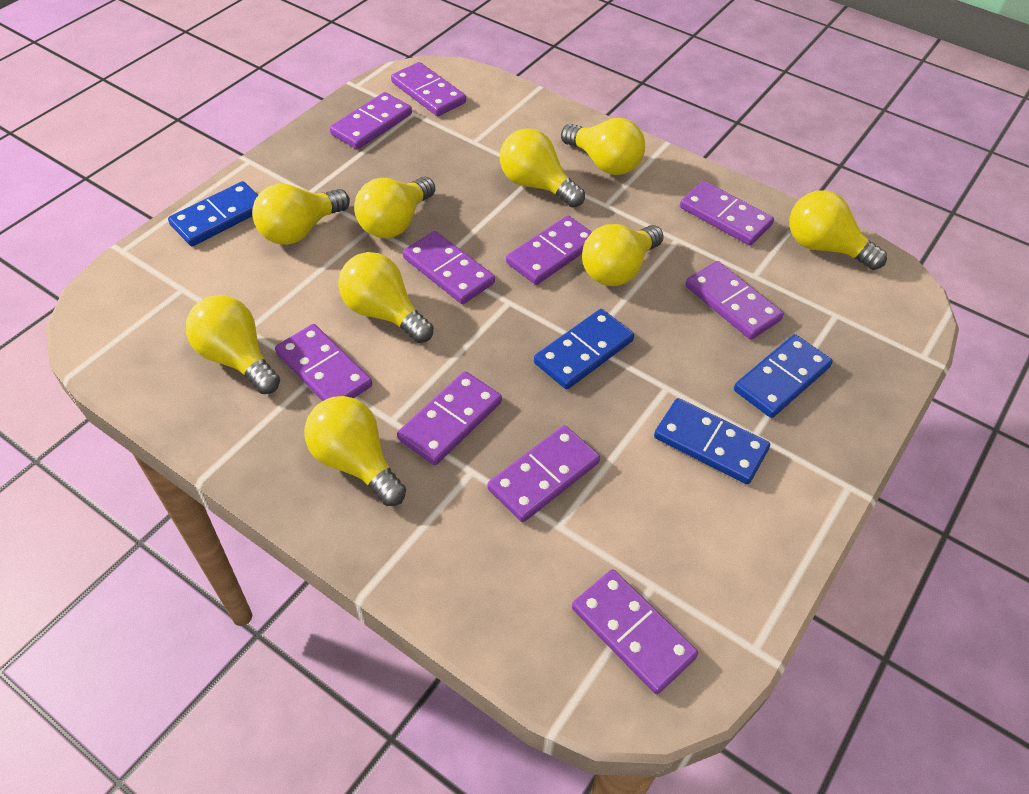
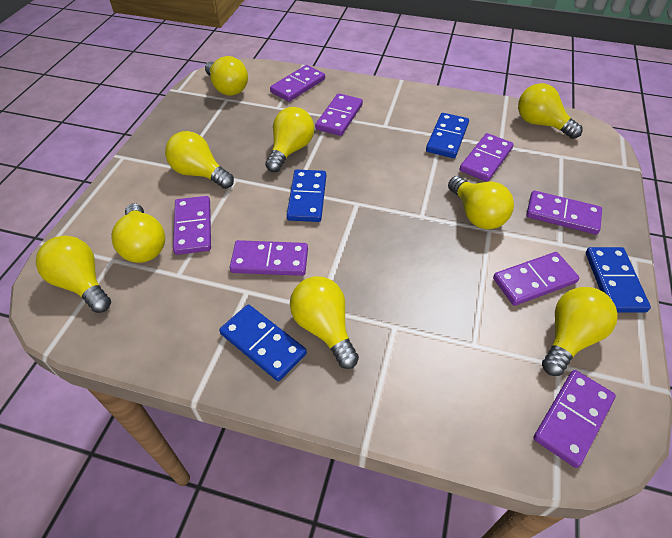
purple domino: [275,324,372,401] [330,92,412,150] [391,62,466,116] [397,371,502,465] [403,231,495,304] [488,425,600,522] [506,216,592,285] [572,569,698,694] [680,181,774,245] [685,261,784,340] = 10 -> [173,196,211,255] [230,240,308,276] [270,65,325,102] [315,93,363,136] [460,133,514,182] [493,252,580,306] [526,190,602,235] [533,370,616,468] = 8

